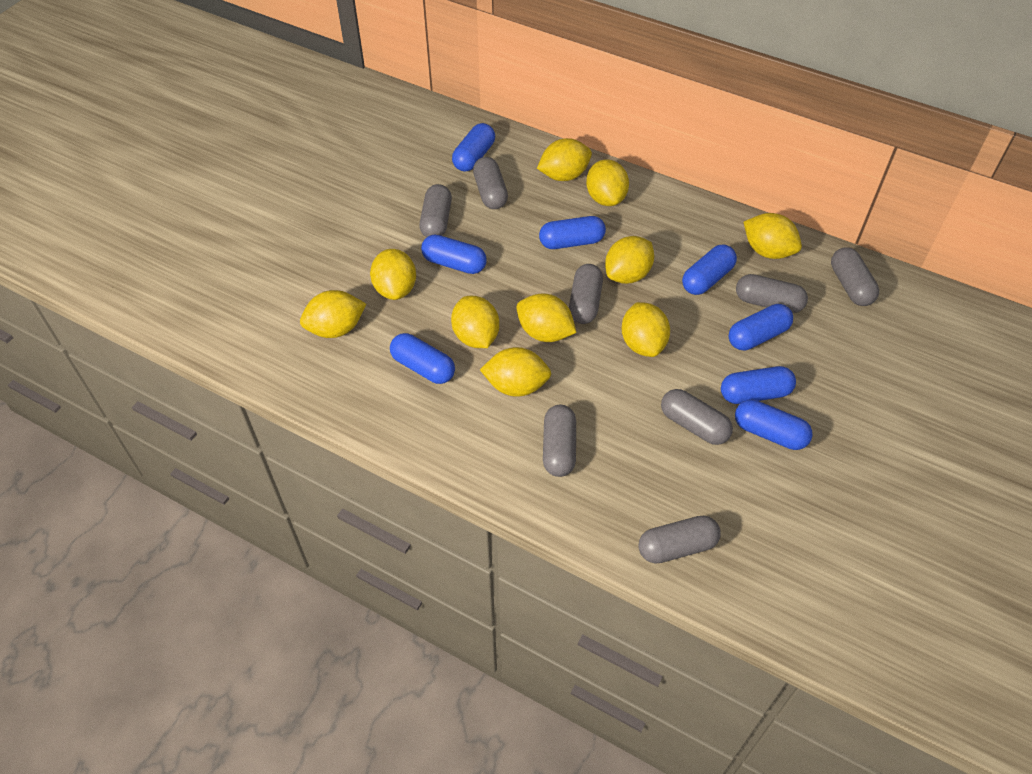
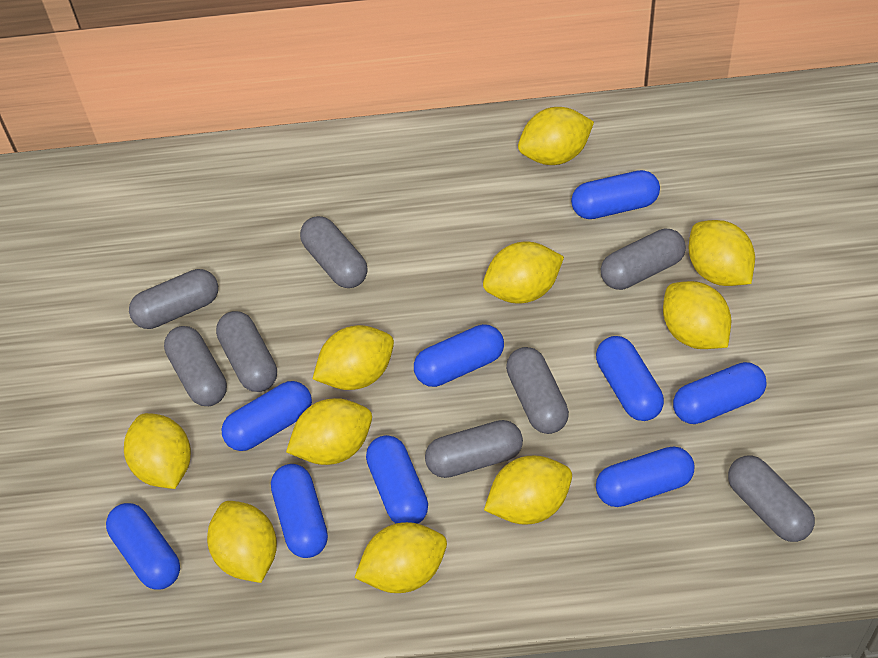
blue capsule: [390,333,455,384] [421,235,487,274] [452,123,495,172] [539,216,606,249] [682,244,737,295] [721,366,796,404] [729,304,793,350] [735,399,813,450] = 8 -> [106,503,180,590] [221,381,312,451] [271,464,328,558] [366,435,428,524] [414,324,504,387] [571,170,660,219] [596,336,664,421] [596,446,695,507] [673,362,767,424] = 9

